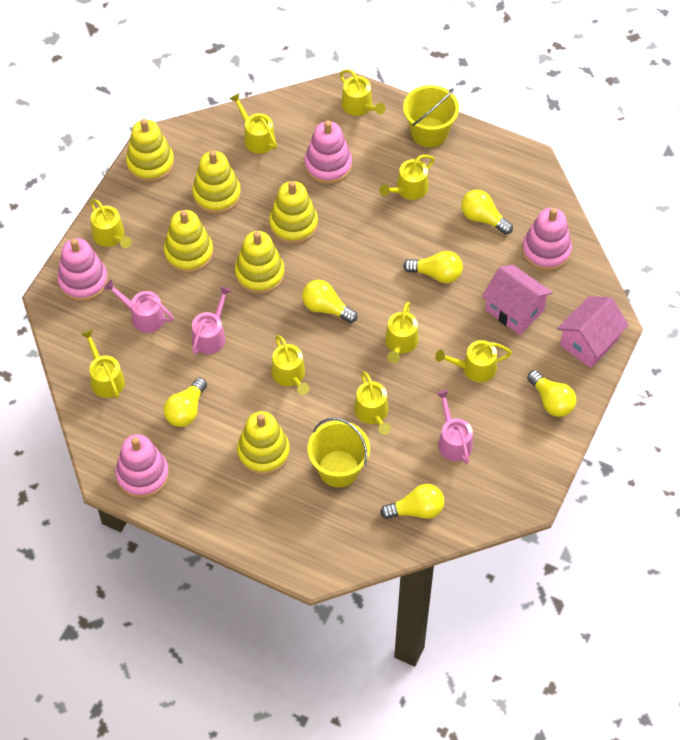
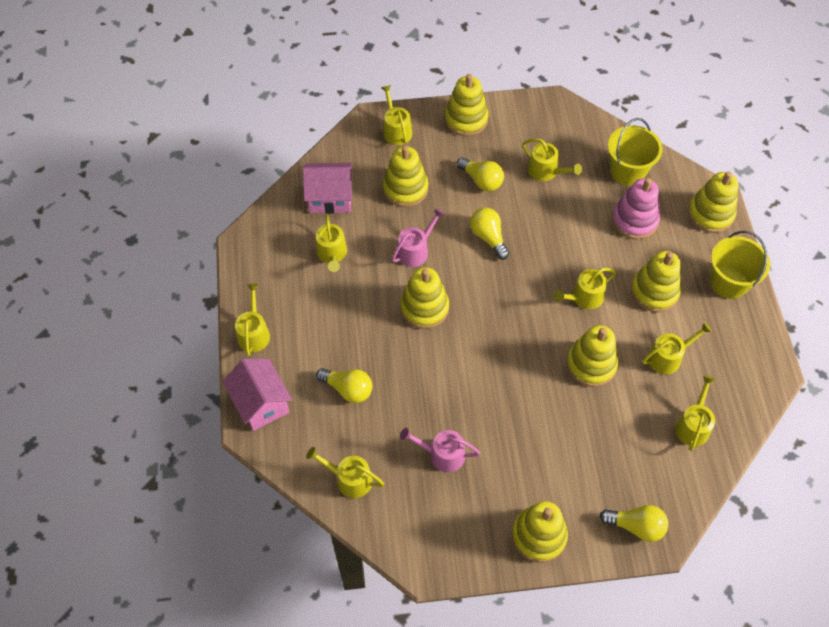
pink stacking toy: [57,238,108,302] [115,434,169,498] [304,121,352,184] [522,208,572,271] = 4 -> [612,178,660,239] = 1
pink watering can: [104,280,174,333] [192,286,232,355] [436,390,473,464] = 3 -> [392,208,445,267] [400,428,480,472] = 2
yellow light bulb: [164,378,207,427] [302,280,358,323] [380,484,444,519] [403,251,463,283] [461,190,513,235] [527,370,576,417] = 6 -> [316,368,372,403] [457,157,504,191] [470,207,509,260] [600,505,668,542] = 4
yellow stacking toy: [126,119,174,182] [164,210,213,273] [192,151,241,214] [235,231,285,294] [237,411,290,475] [269,181,318,244] = 6 -> [383,145,428,207] [400,267,449,329] [445,74,489,136] [512,501,568,563] [567,325,618,387] [631,251,681,312] [688,171,738,233] = 7
yellow watering can: [81,330,125,398] [90,199,132,248] [229,93,277,154] [271,335,310,395] [340,69,386,116] [354,371,391,435] [380,155,434,200] [385,302,419,363] [435,340,512,382] = 9 -> [235,284,270,356] [306,447,384,498] [316,214,347,272] [381,85,412,145] [522,138,582,181] [554,268,616,309] [642,322,712,374] [675,375,716,451] = 8

